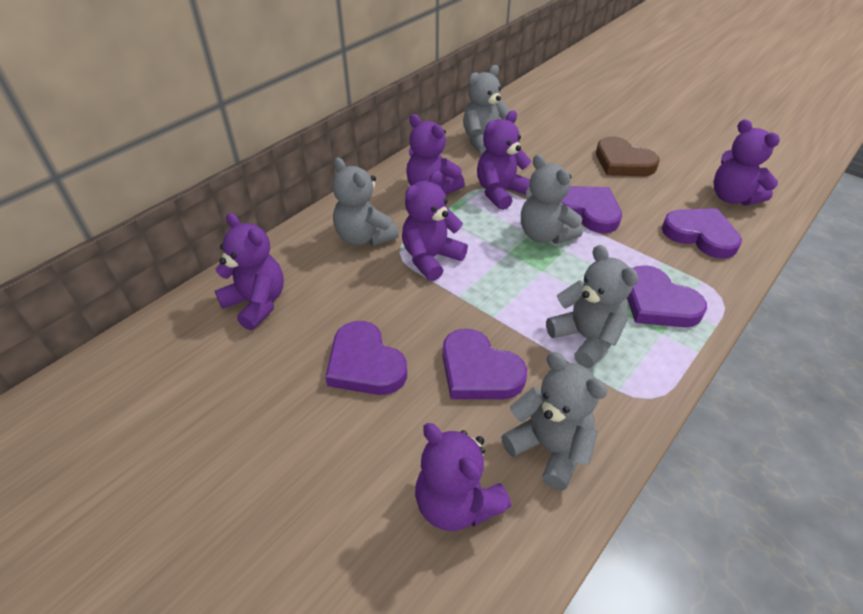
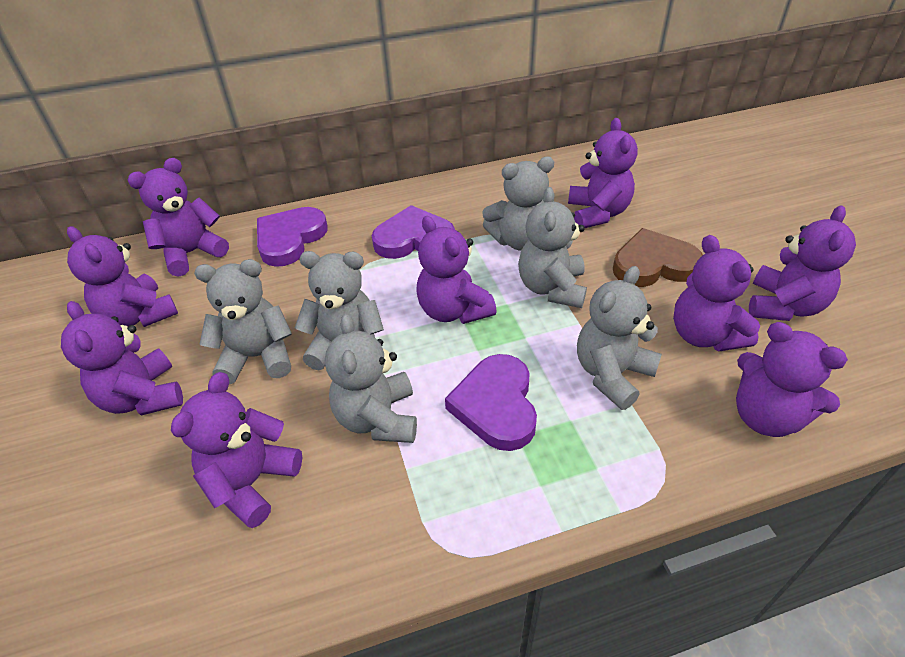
grey teddy bear: [332,157,399,246] [463,65,511,154] [501,352,608,490] [521,154,583,244] [546,245,638,368] = 5 -> [194,259,292,384] [295,251,384,371] [325,314,417,443] [482,157,554,251] [518,187,587,308] [577,266,662,410] = 6
purple heart: [325,321,407,395] [443,329,527,399] [561,186,622,233] [627,265,707,327] [662,208,742,259] = 5 -> [257,207,328,267] [372,205,455,259] [445,354,537,451] = 3
purple teddy bear: [215,213,284,330] [402,171,468,281] [406,114,465,194] [415,423,511,531] [477,110,531,210] [713,119,780,206] = 6 -> [61,301,183,416] [67,226,178,327] [128,158,229,277] [171,372,302,528] [416,216,497,324] [568,118,638,228] [673,235,760,351] [736,322,848,437] [749,205,856,321] = 9

